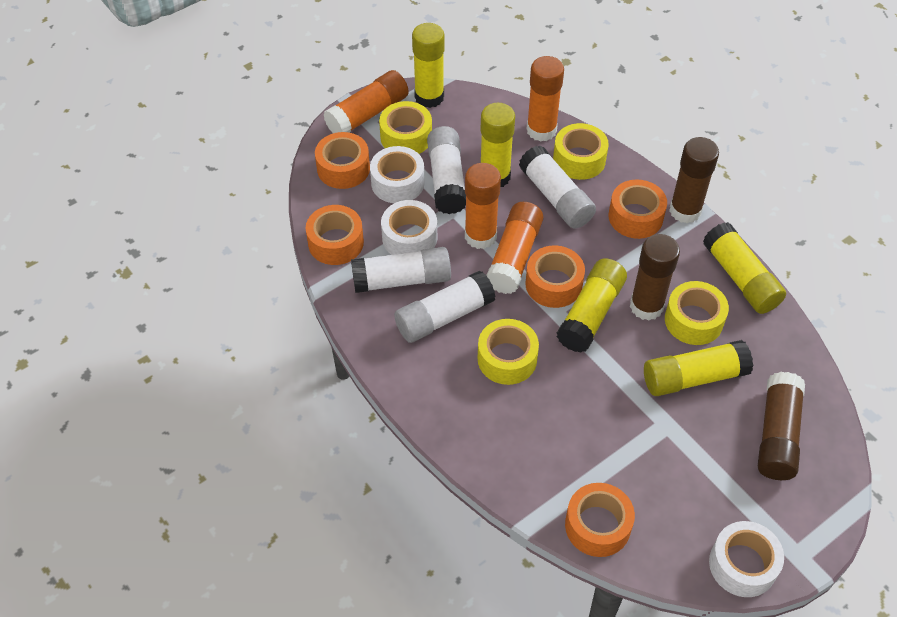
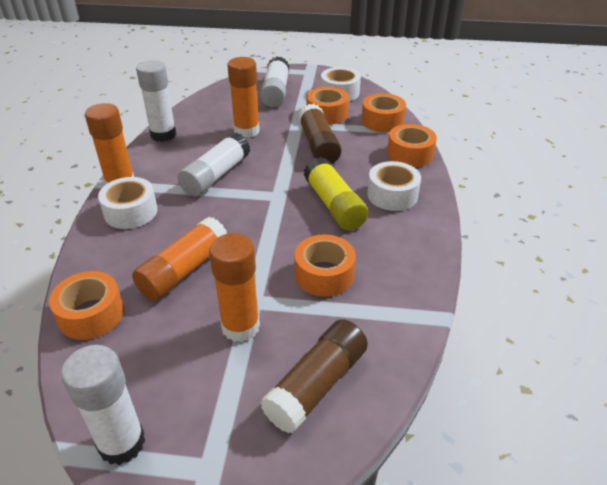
brown glue stick: [630,234,680,321] [669,137,719,223] [758,372,805,480] = 3 -> [260,319,368,433] [298,104,342,164] = 2
yellow glue stick: [412,23,445,108] [480,103,515,187] [557,258,627,353] [644,340,753,396] [703,222,786,314] = 5 -> [304,157,368,230] = 1
yellow tape: [379,101,432,154] [478,319,539,385] [553,123,609,180] [665,281,729,345] = 4 -> none = 0

